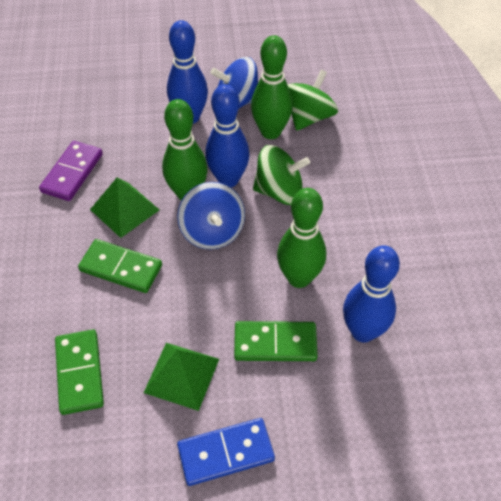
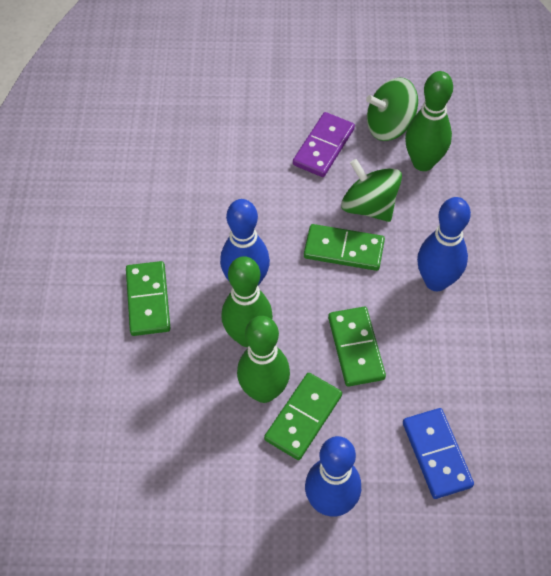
blue spinning top: [177,182,245,250] [210,57,258,108] = 2 -> none = 0
green domino: [55,330,104,415] [78,239,162,293] [234,321,318,361] = 3 -> [126,261,171,336] [264,373,342,460] [304,224,385,271] [328,307,386,387] = 4
green pyramid: [90,177,159,238] [144,343,219,411] = 2 -> none = 0

